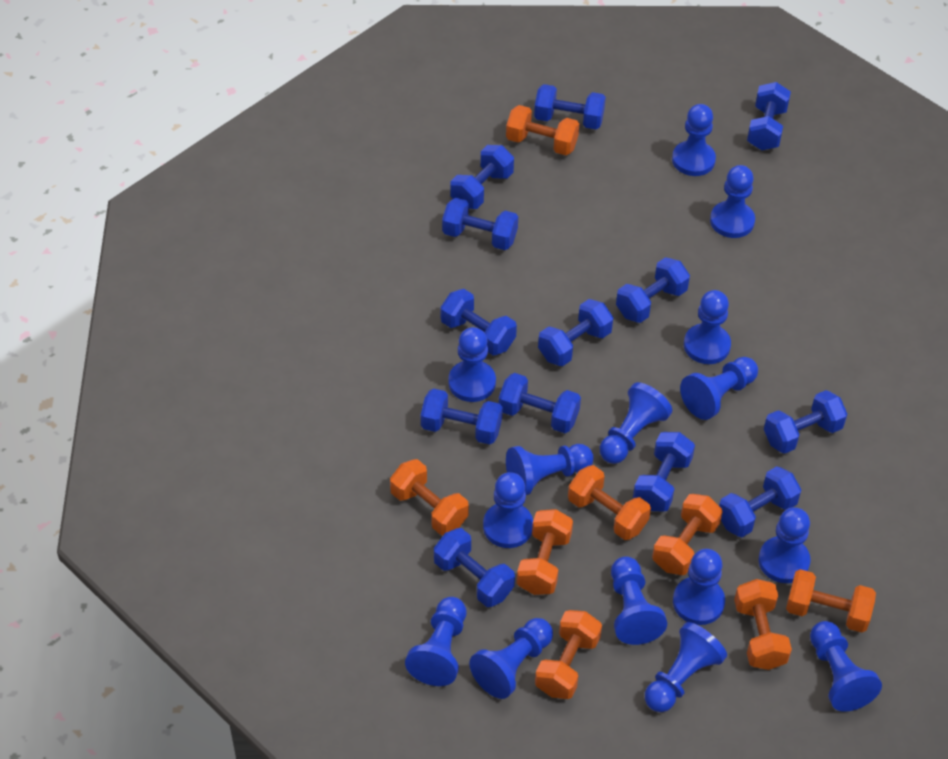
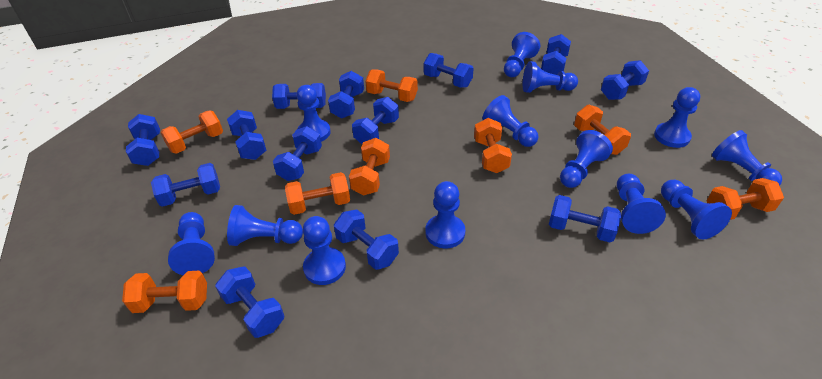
blue pawn: [405,597,466,686] [448,327,496,402] [469,618,553,699] [483,472,533,548] [506,444,594,495] [600,382,672,464] [611,556,667,645] [645,622,727,712] [672,104,716,176] [673,549,725,625] [680,357,758,420] [684,290,731,364] [710,165,755,238] [758,507,811,583] [810,621,882,712] = 15 -> [168,212,215,275] [227,205,303,246] [296,85,331,142] [303,216,346,285] [425,181,465,248] [482,95,539,147] [504,32,540,77] [522,61,578,93] [560,130,613,188] [617,174,666,234] [654,87,700,148] [661,180,732,239] [712,130,782,186] = 13

